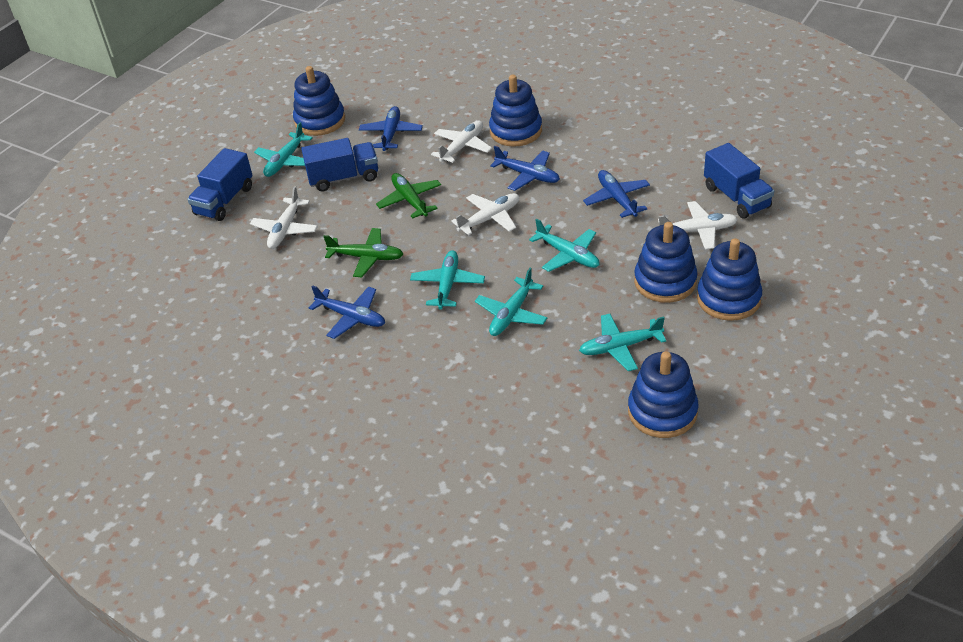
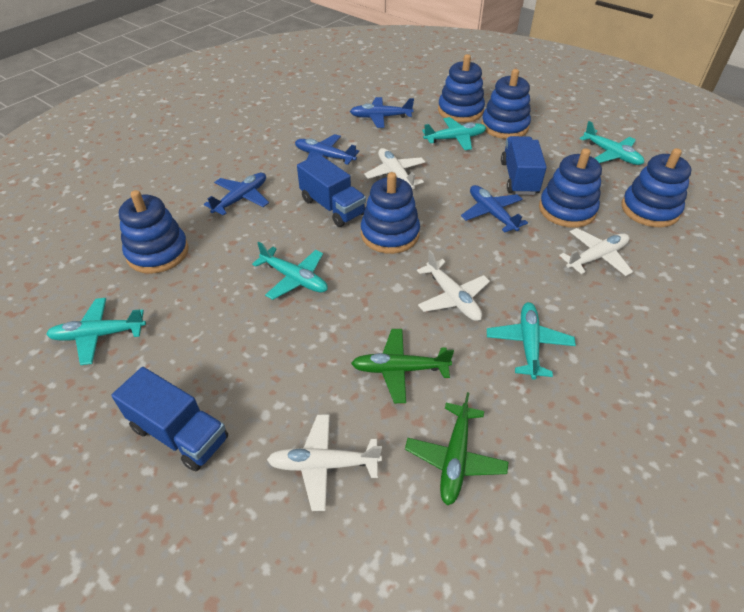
blue stacking toy: [293,66,345,136] [489,75,542,147] [628,351,699,438] [634,222,698,303] [697,238,762,321] = 5 -> [119,190,189,274] [361,172,420,254] [438,54,485,123] [481,69,531,139] [539,148,602,228] [621,148,691,227] = 6

